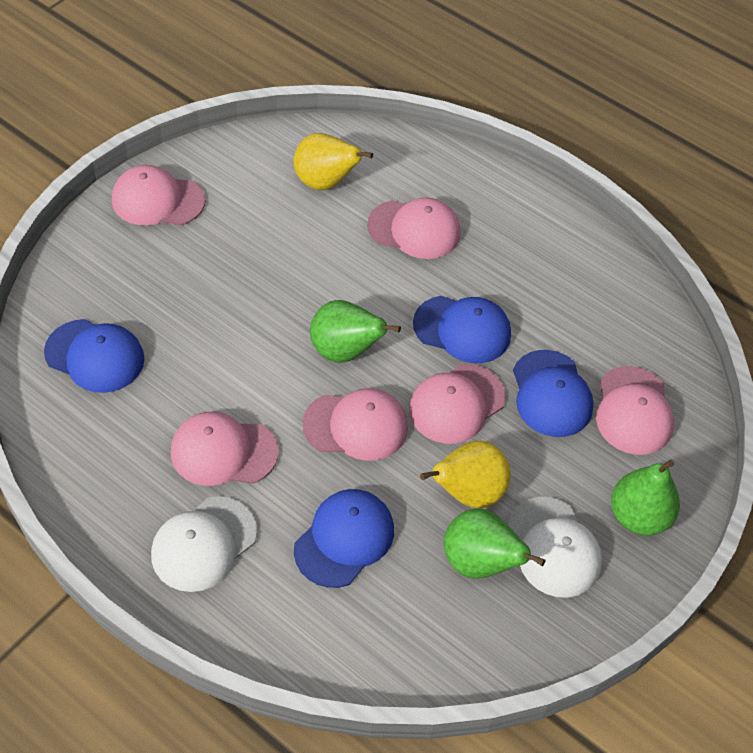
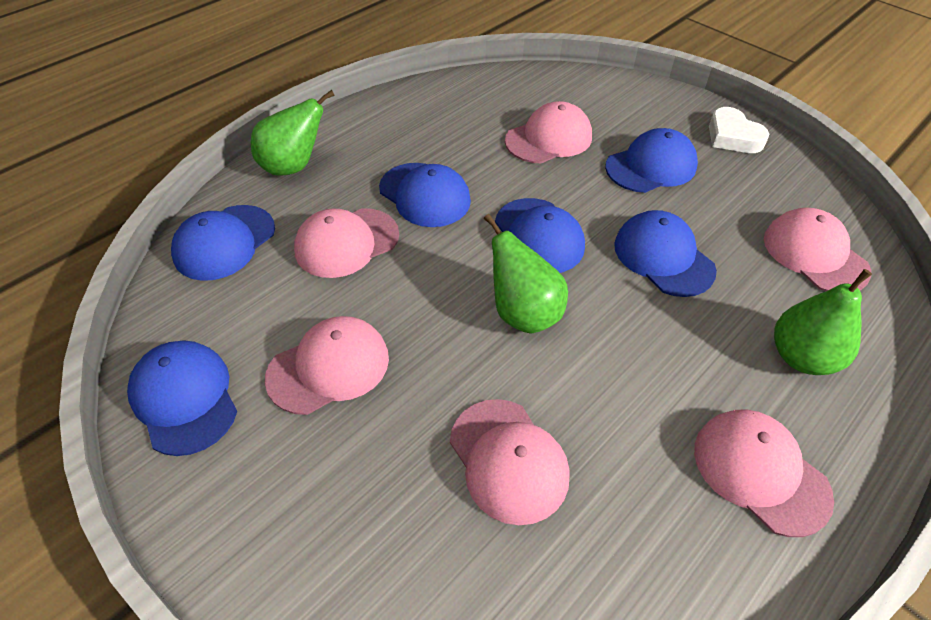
blue cap: [44,319,145,393] [294,489,394,588] [413,296,511,363] [513,350,594,437] = 4 -> [127,340,237,456] [171,205,275,281] [379,163,471,227] [495,198,585,273] [605,128,698,193] [614,210,717,297] = 6
white cap: [151,496,257,592] [508,497,602,598] = 2 -> none = 0
white heart: none = 0 -> [709,107,769,153] = 1
yellow pear: [294,133,373,190] [420,441,511,508] = 2 -> none = 0

